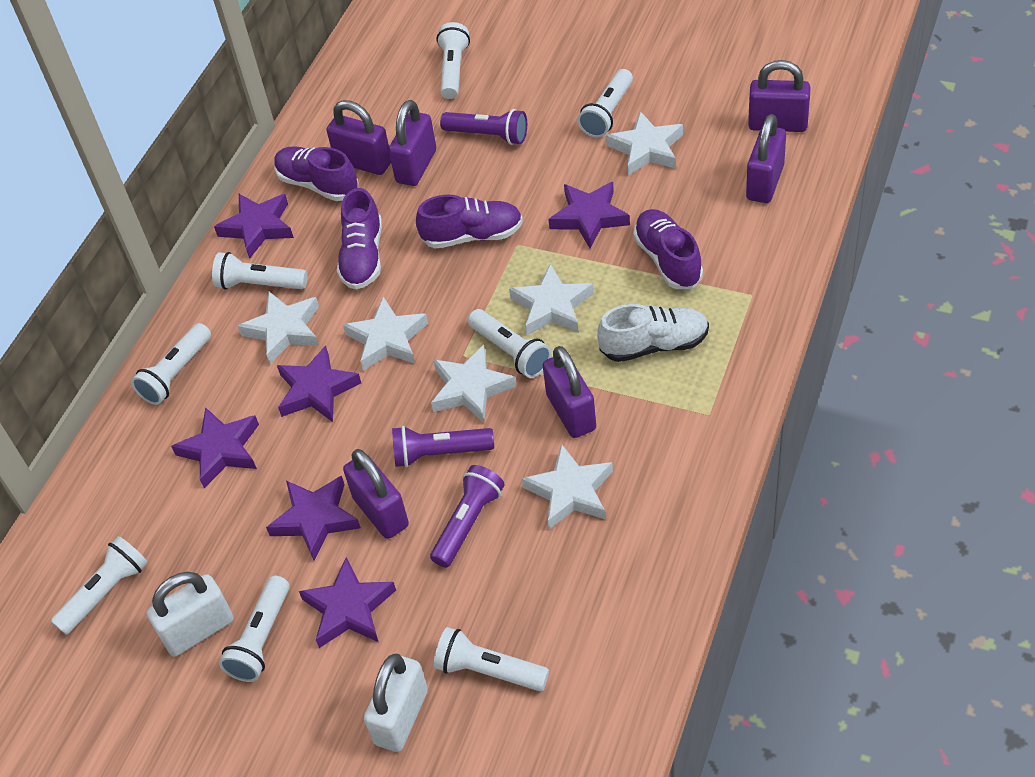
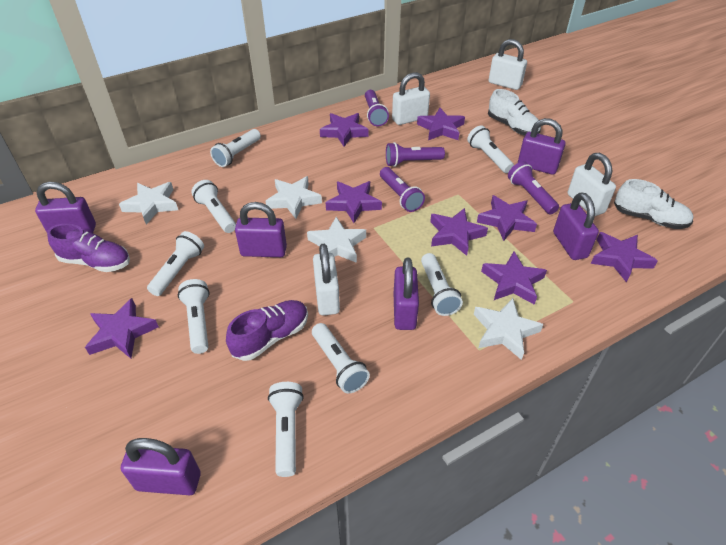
purple flashlight: [392,426,494,468] [430,465,505,568] [440,109,527,145] = 3 -> [365,90,389,126] [380,167,425,212] [386,142,445,167] [508,161,559,214] = 4
purple shoe: [274,146,359,201] [337,188,382,290] [416,195,523,249] [633,209,703,289] = 4 -> [47,224,130,272] [226,300,308,361] = 2
purple star: [171,407,259,488] [214,194,294,259] [266,475,361,560] [277,345,361,422] [299,557,396,648] [548,182,630,248] = 6 -> [85,298,159,358] [320,113,369,147] [326,181,382,223] [417,108,465,140] [430,208,488,256] [477,195,537,241] [481,252,547,305] [591,232,658,283] = 8
white padlock: [146,572,234,656] [364,654,428,752] = 2 -> [313,244,340,315] [392,72,430,125] [489,39,527,90] [568,153,616,216] = 4
white shoe: [597,304,709,362] = 1 -> [488,89,541,135] [614,179,694,229] = 2
white star: [238,291,319,364] [343,297,428,371] [431,344,516,423] [509,264,594,336] [522,444,613,529] [606,111,683,175] = 6 -> [119,182,178,224] [266,176,322,219] [307,217,366,263] [474,298,543,360] = 4

